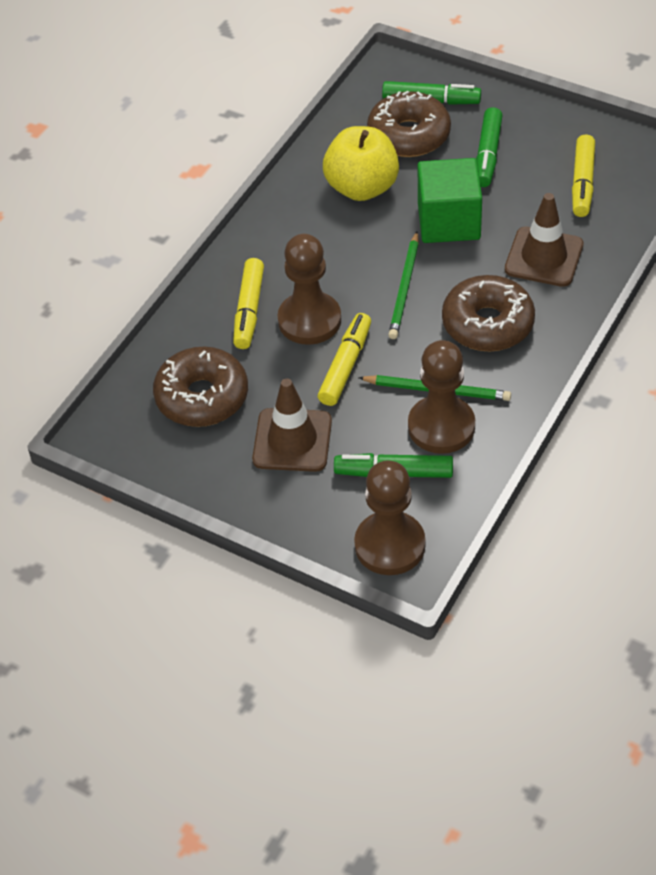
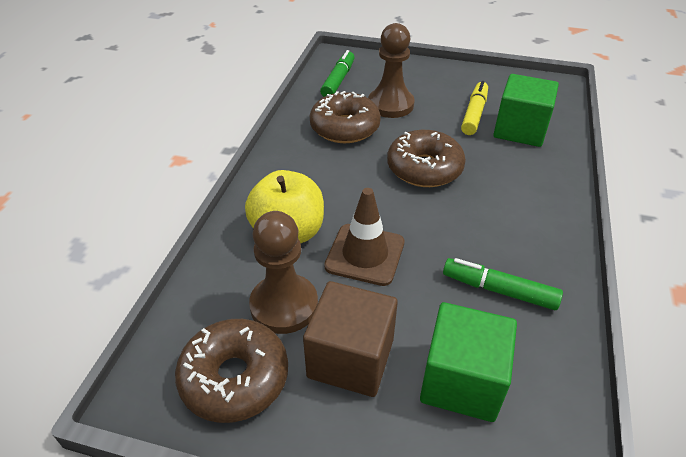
brown cube: none = 0 -> [303,281,398,397] = 1
brown pawn: [278,234,341,345] [354,460,425,575] [408,340,475,454] = 3 -> [249,211,318,334] [368,23,414,118] = 2
brown traffic cone: [252,378,332,472] [505,193,583,287] = 2 -> [324,188,404,286] = 1
green cube: [418,158,482,243] = 1 -> [420,302,517,422] [493,74,559,147] = 2
green marker: [334,453,453,478] [382,81,481,105] [476,107,503,187] = 3 -> [320,50,355,97] [443,258,563,310] = 2
green pencil: [358,375,511,401] [388,232,419,339] = 2 -> none = 0
yellow marker: [233,258,264,349] [318,313,371,406] [572,134,595,217] = 3 -> [461,81,488,135] = 1

